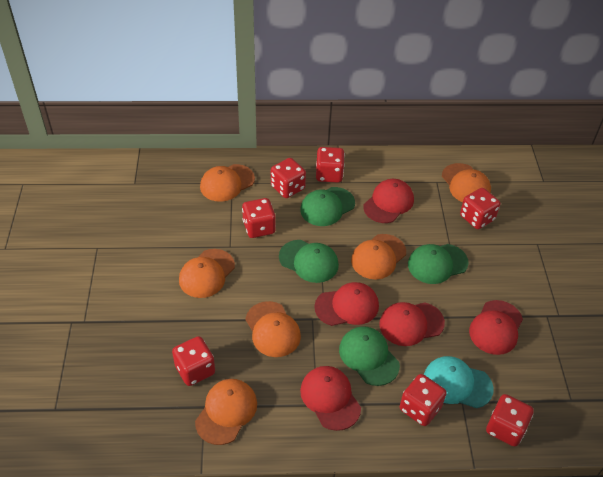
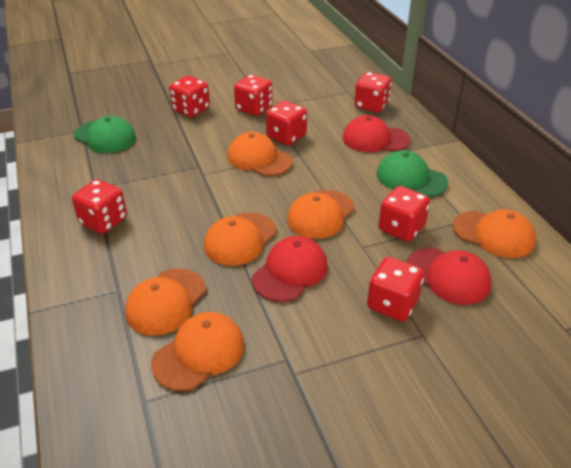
green cap: [279,240,339,283] [300,187,355,226] [339,326,400,386] [408,244,469,284] = 4 -> [74,116,136,153] [376,150,448,197] = 2
red cap: [300,366,361,431] [314,282,379,326] [363,179,414,223] [379,302,445,346] [469,300,523,355] = 5 -> [252,236,328,302] [343,115,410,152] [406,248,492,305] = 3
turquoise cap: [424,356,494,408] = 1 -> none = 0

